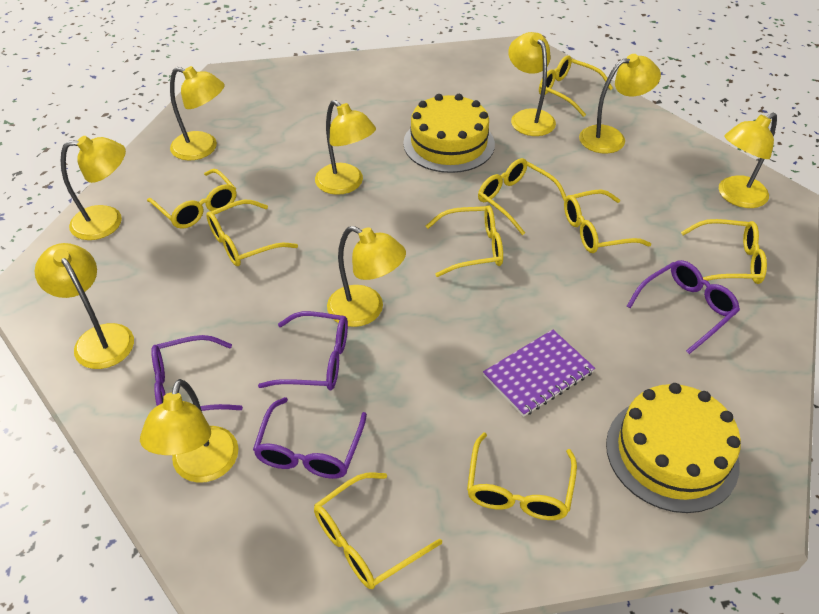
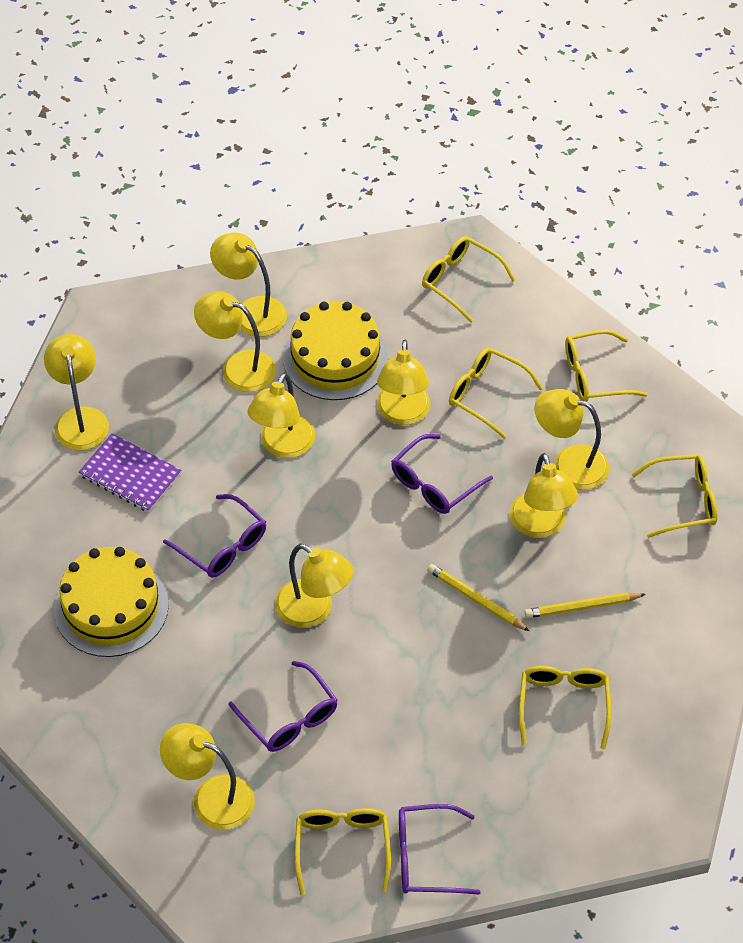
yellow glasses: [147,169,236,229] [206,200,298,266] [314,472,442,589] [426,205,503,277] [467,432,577,520] [478,158,566,235] [539,55,613,117] [564,190,651,253] [681,219,767,284] = 9 -> [295,808,391,895] [422,236,516,323] [449,348,543,438] [519,666,612,749] [565,330,648,402] [631,454,718,538] = 6
yellow pencil: none = 0 -> [427,564,529,631] [525,592,646,618] = 2

